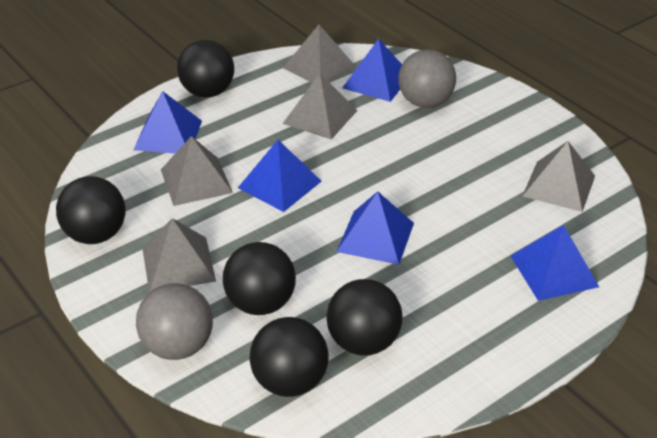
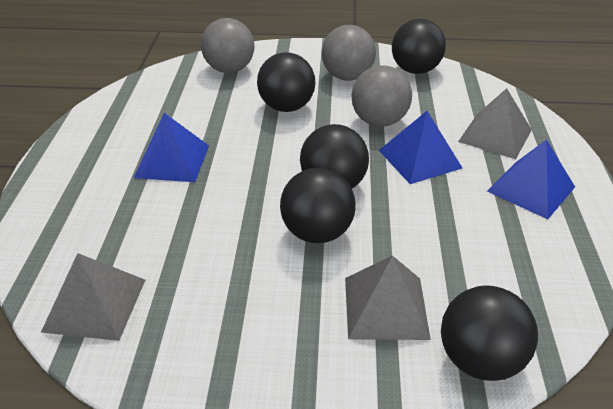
blue pyramid: [134,91,202,154] [238,140,322,212] [337,191,414,265] [342,39,402,102] [511,225,599,301] = 5 -> [134,113,209,182] [379,111,462,184] [487,139,575,219] = 3
grey ball: [136,283,213,360] [398,49,456,108] = 2 -> [201,18,254,73] [322,25,376,81] [351,65,412,127] = 3
grey pyramid: [142,218,216,293] [161,136,233,206] [282,74,357,139] [283,25,355,83] [522,141,595,212] = 5 -> [41,253,145,341] [345,256,431,340] [458,88,532,159] = 3

